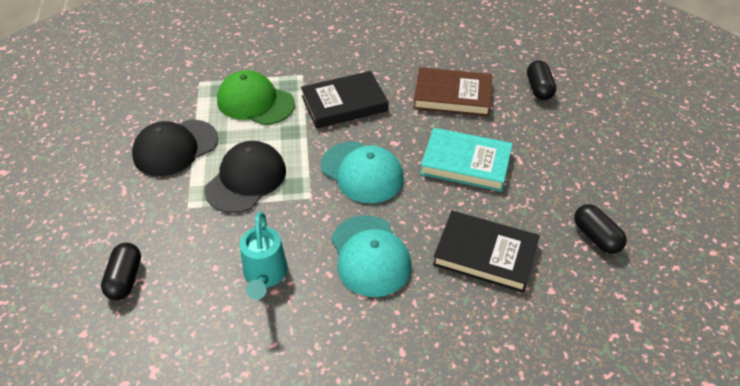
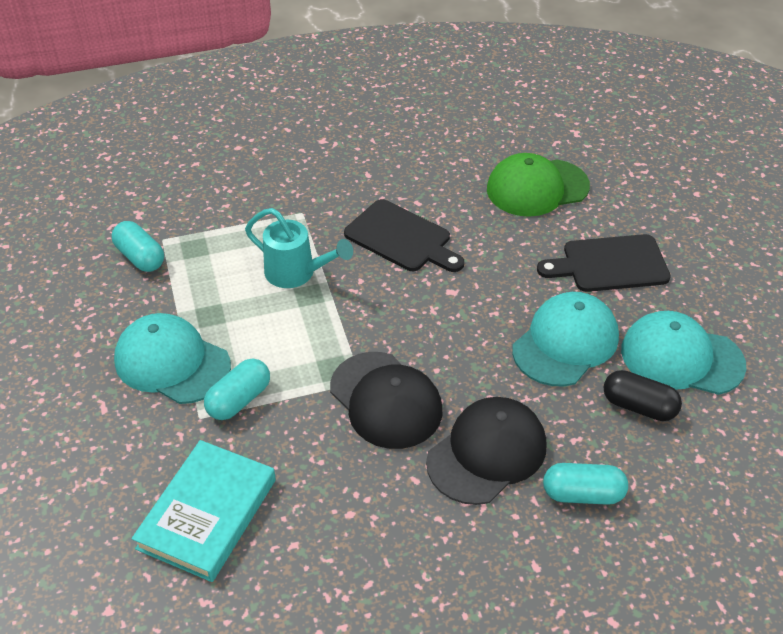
black book: [301,71,389,129] [433,211,540,293] = 2 -> none = 0
black capsule: [101,243,141,300] [527,60,556,100] [574,204,627,254] = 3 -> [603,370,682,421] = 1
black cutting board: none = 0 -> [344,199,464,272] [537,234,671,292] = 2
brown book: [413,67,492,116] = 1 -> none = 0
turquoise cap: [321,142,404,203] [331,215,412,297] = 2 -> [114,313,231,404] [512,292,619,386] [621,311,746,395] = 3
turquoise capsule: none = 0 -> [112,221,164,272] [204,358,270,420] [543,463,628,505] = 3

